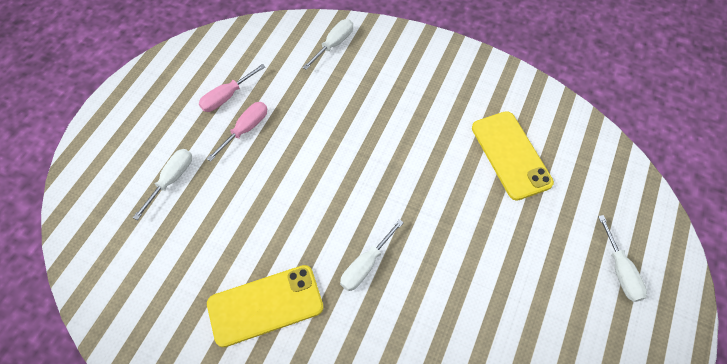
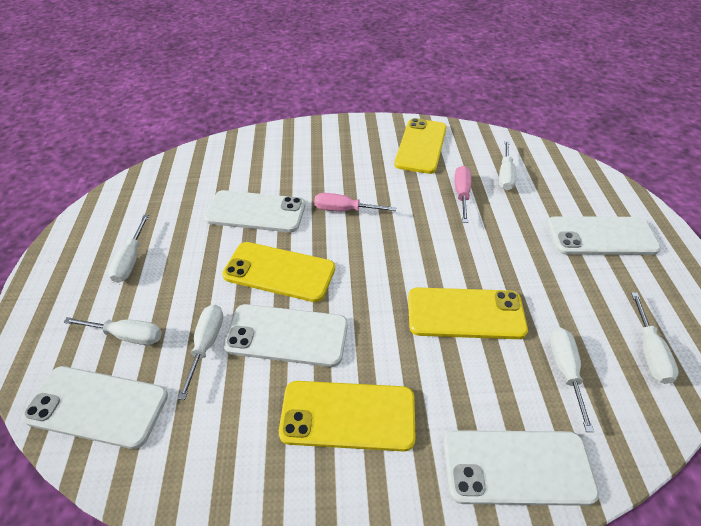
white phone: none = 0 -> [22,366,168,449] [204,190,306,232] [223,304,348,367] [443,430,599,506] [547,216,661,255] = 5
white screwdriver: [133,149,192,220] [302,19,353,70] [340,219,404,291] [598,215,647,302] = 4 -> [63,317,162,345] [108,215,149,283] [178,304,223,400] [499,140,516,190] [550,328,594,432] [631,292,679,384] = 6
yellow phone: [207,265,323,347] [472,111,554,201] = 2 -> [222,242,335,302] [279,381,416,452] [394,118,447,174] [408,287,528,339] = 4

